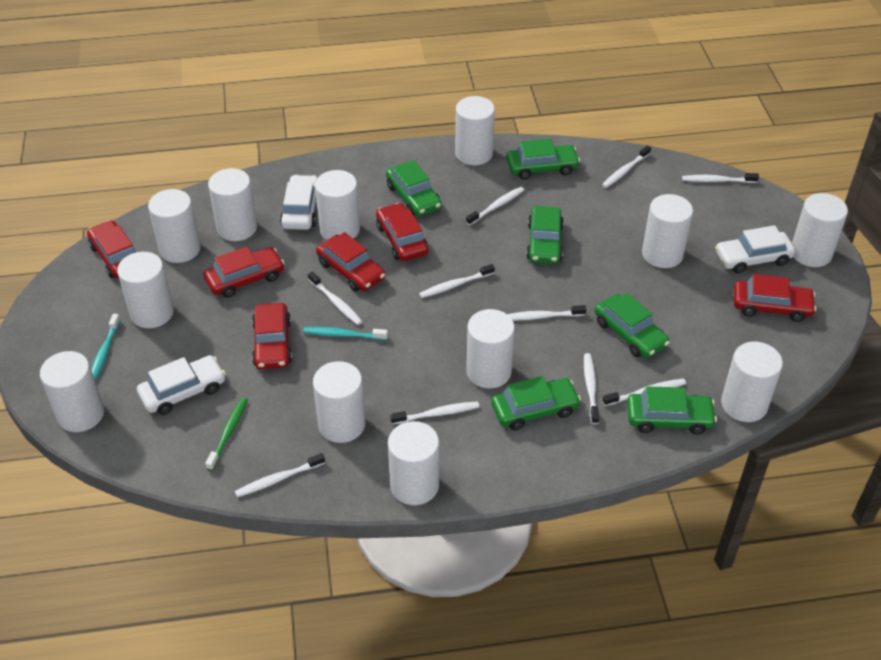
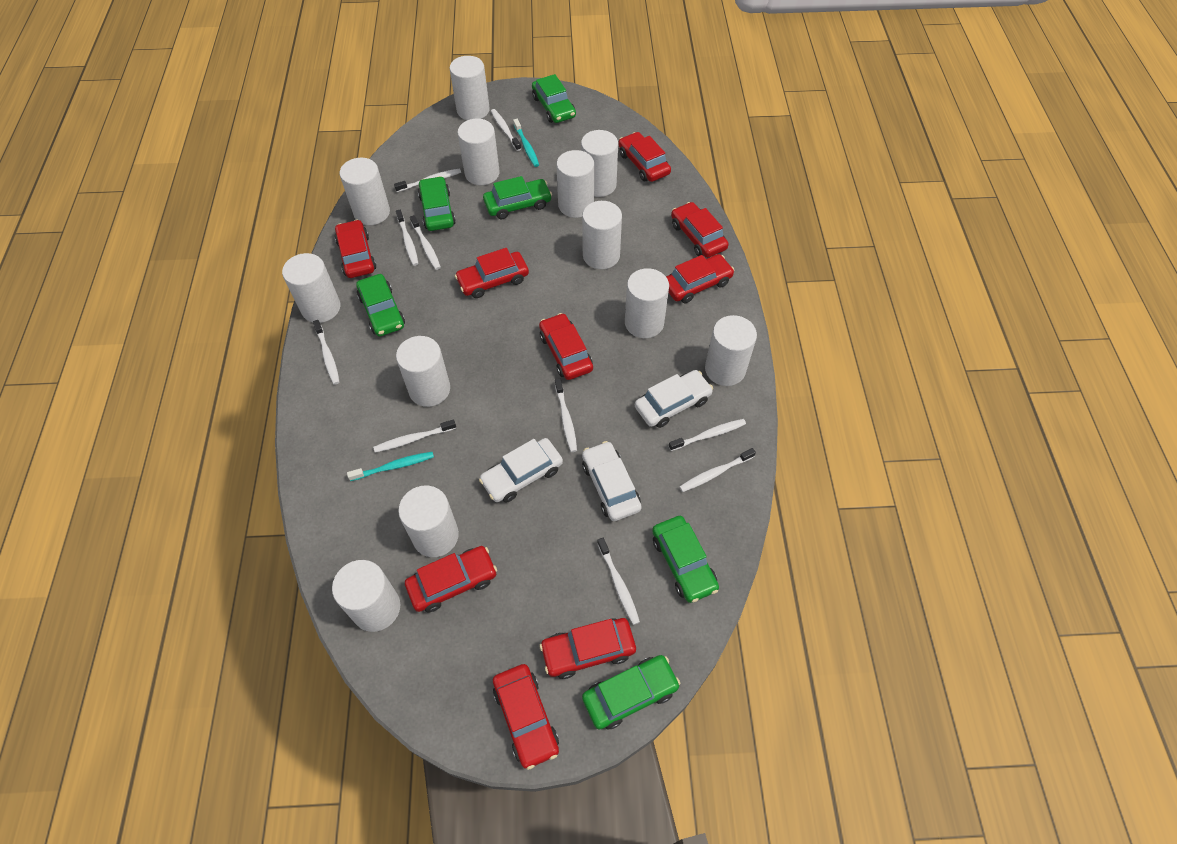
green toothbrush: [205,397,248,471] = 1 -> none = 0
red car: [87,220,136,279] [203,246,285,298] [252,303,292,369] [316,232,385,292] [376,203,429,261] [734,274,816,322] = 6 -> [334,220,376,278] [405,546,497,613] [455,248,529,298] [493,664,559,770] [539,313,593,380] [539,618,636,679] [618,132,671,182] [666,254,734,303] [671,202,729,258] = 9

